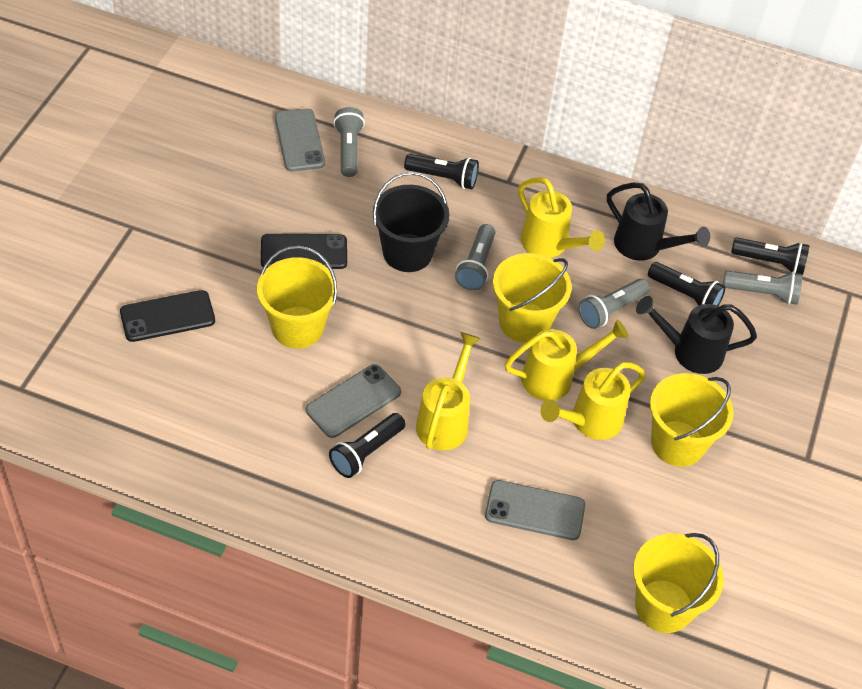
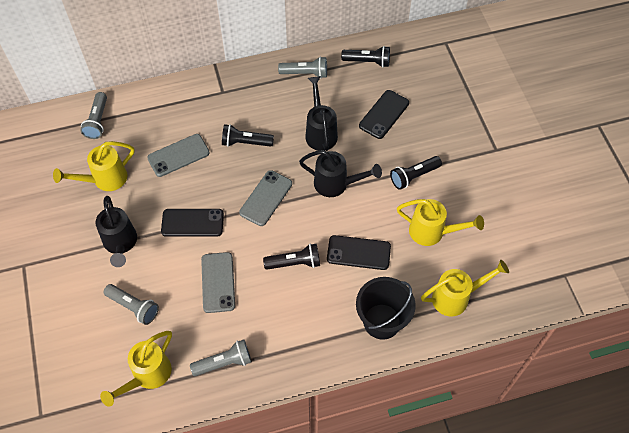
black phone: [120,290,215,342] [261,234,347,269] = 2 -> [161,209,224,237] [327,235,391,270] [359,90,409,139] = 3
black watering can: [607,182,710,261] [636,296,757,374] = 2 -> [96,196,137,267] [299,150,382,197] [305,76,338,151] = 3
yellow bucket: [257,246,338,349] [493,253,572,343] [633,533,724,633] [650,373,733,467] = 4 -> none = 0

